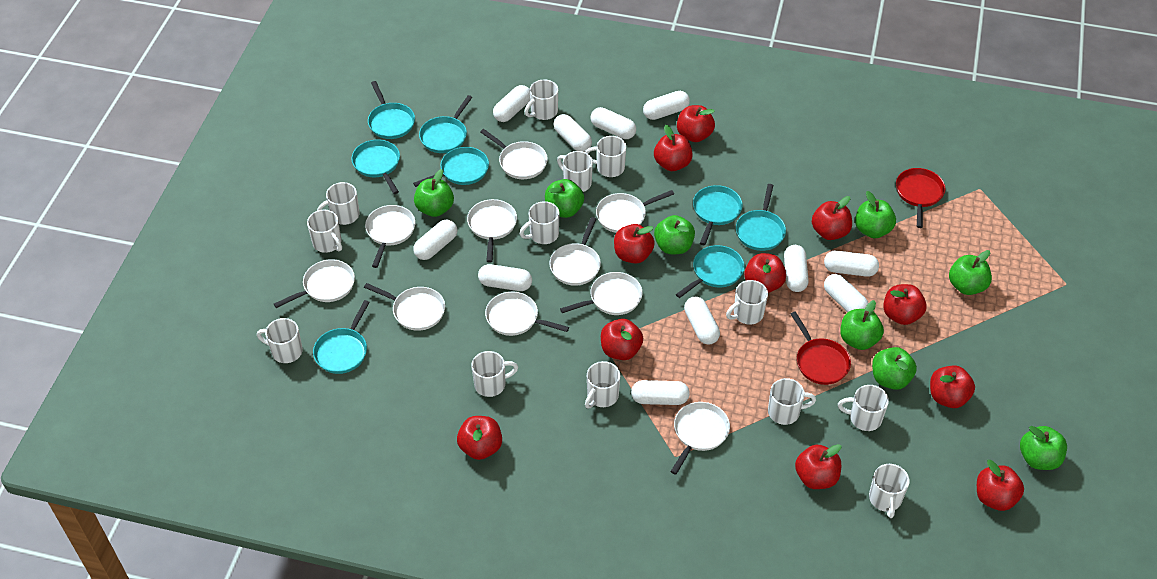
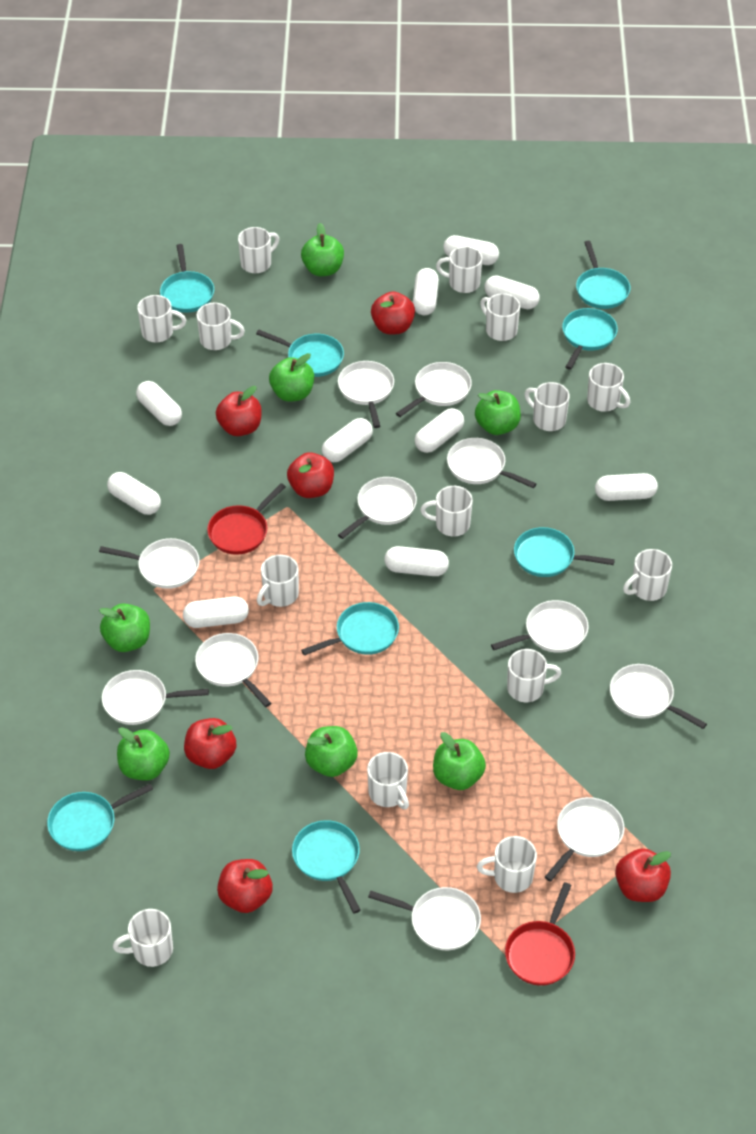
green apple: [414,169,454,217] [545,179,584,218] [654,215,695,254] [840,300,884,350] [855,191,896,238] [872,347,917,390] [949,250,992,295] [1020,426,1067,470] = 8 -> [99,603,150,652] [117,727,170,781] [269,353,314,402] [301,223,344,276] [305,726,358,777] [433,732,486,790] [475,390,521,435] = 7
red apple: [457,416,502,460] [601,319,643,360] [614,224,655,264] [654,125,693,171] [677,105,715,142] [744,253,786,293] [795,444,842,489] [812,196,852,240] [883,284,926,325] [930,365,975,408] [977,460,1024,511] = 11 -> [184,718,236,769] [216,386,262,436] [217,859,273,913] [287,452,334,498] [371,291,415,335] [615,848,671,902] = 6
white capsule: [413,220,457,260] [478,264,532,291] [493,85,530,122] [554,114,592,152] [591,107,636,139] [631,380,690,405] [643,91,690,120] [684,297,720,345] [784,245,809,292] [824,251,879,277] [824,274,868,312] = 11 -> [107,472,161,515] [136,381,182,426] [183,597,249,628] [322,418,373,462] [384,546,449,576] [413,268,439,315] [415,408,464,453] [443,235,499,265] [484,275,540,309] [595,473,658,501] = 10
white mug: [257,318,303,363] [307,210,342,253] [317,182,360,225] [471,351,518,397] [520,201,559,244] [525,80,558,120] [557,151,593,192] [585,136,626,177] [585,361,620,408] [726,280,768,324] [768,378,816,425] [838,385,889,431] [869,464,909,518] = 13 -> [113,909,173,967] [137,295,186,342] [197,303,245,350] [238,227,279,273] [257,555,299,607] [367,752,409,809] [420,486,473,537] [436,246,483,293] [477,836,537,893] [480,293,520,341] [507,649,561,702] [524,382,570,431] [587,363,630,412] [623,549,672,601] = 14
white pan: [274,259,355,308] [364,283,445,331] [365,205,415,268] [467,199,517,262] [480,129,548,179] [485,292,569,336] [549,217,601,286] [560,272,643,315] [596,190,674,233] [670,402,730,475] = 10 -> [99,538,199,589] [102,670,209,725] [195,633,271,707] [338,361,394,428] [338,477,417,539] [368,887,481,950] [396,362,472,417] [447,438,537,488] [491,600,589,653] [545,797,624,882] [610,664,707,729] = 11

